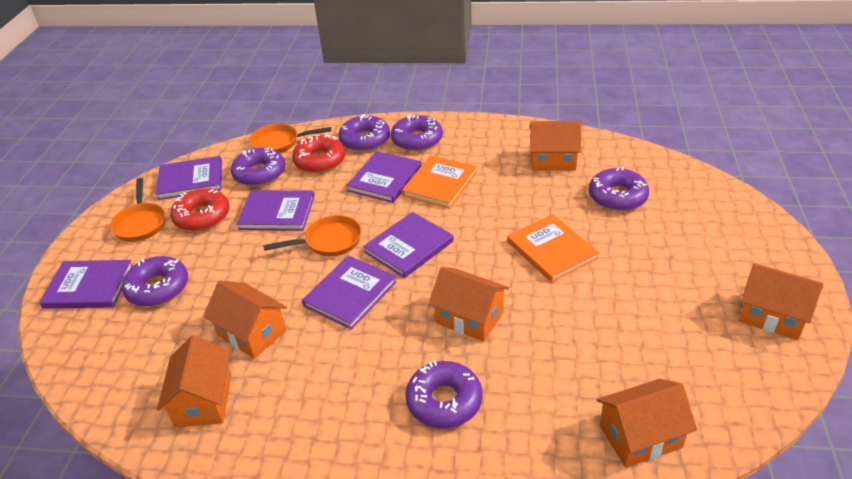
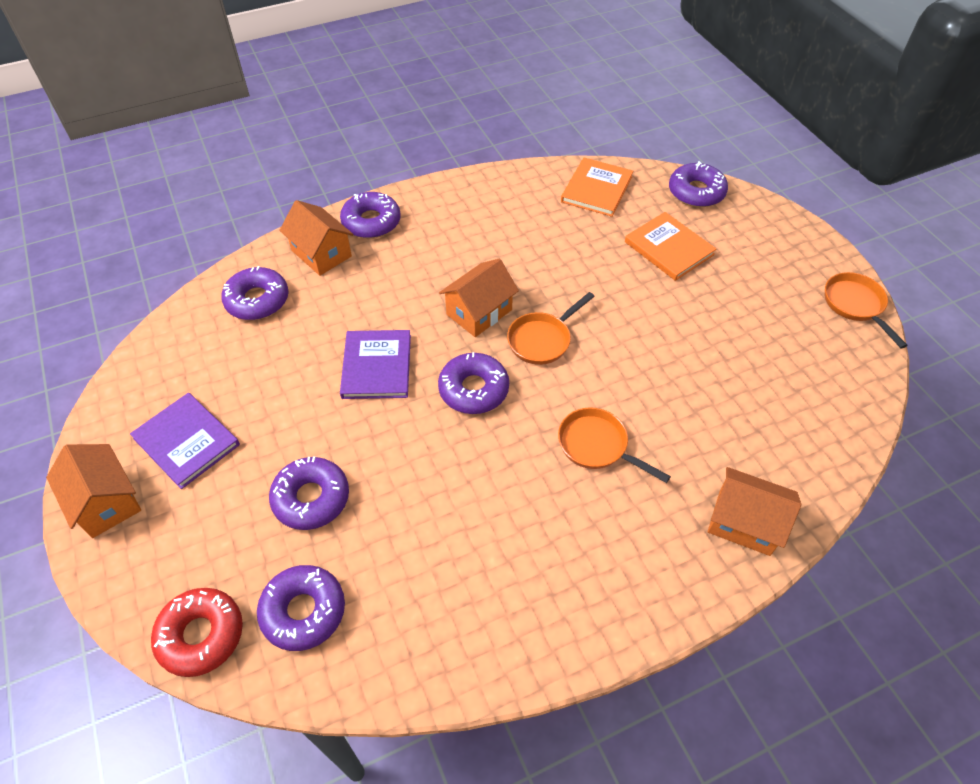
orange house: [157,335,231,427] [203,281,287,359] [428,267,509,342] [529,121,581,171] [597,379,697,468] [739,263,823,340] = 6 -> [46,444,141,538] [279,200,354,276] [439,259,519,337] [708,467,801,556] = 4
purple book: [39,260,133,309] [156,156,222,200] [237,190,314,231] [302,255,396,330] [346,151,421,203] [363,212,454,278] = 6 -> [130,393,240,489] [340,330,411,399] = 2
red donut: [170,188,229,231] [292,134,346,173] = 2 -> [151,588,243,677] = 1

